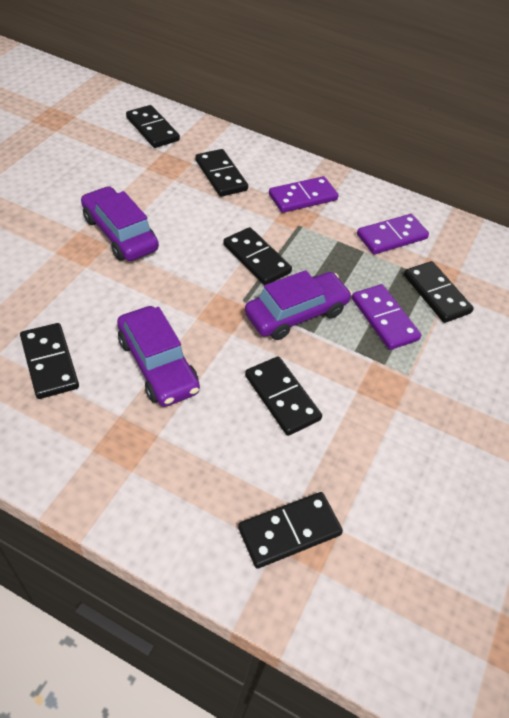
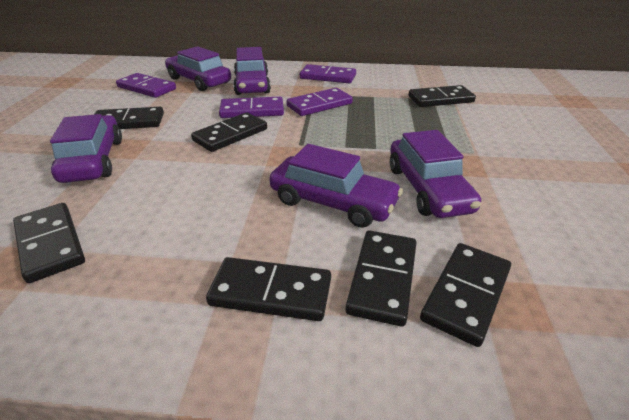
purple car: [81,186,159,261] [117,306,200,407] [245,270,352,340] = 3 -> [50,114,122,183] [165,46,231,91] [233,47,271,95] [269,144,403,228] [390,130,481,218] = 5
purple domino: [269,176,339,213] [352,284,421,350] [357,214,429,254] = 3 -> [116,73,176,98] [219,97,284,118] [286,88,353,116] [300,64,356,83] = 4

